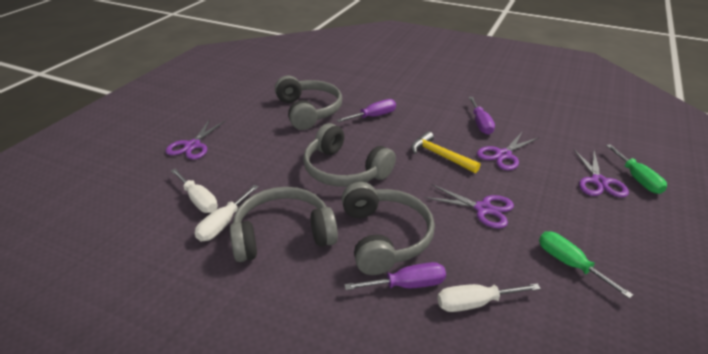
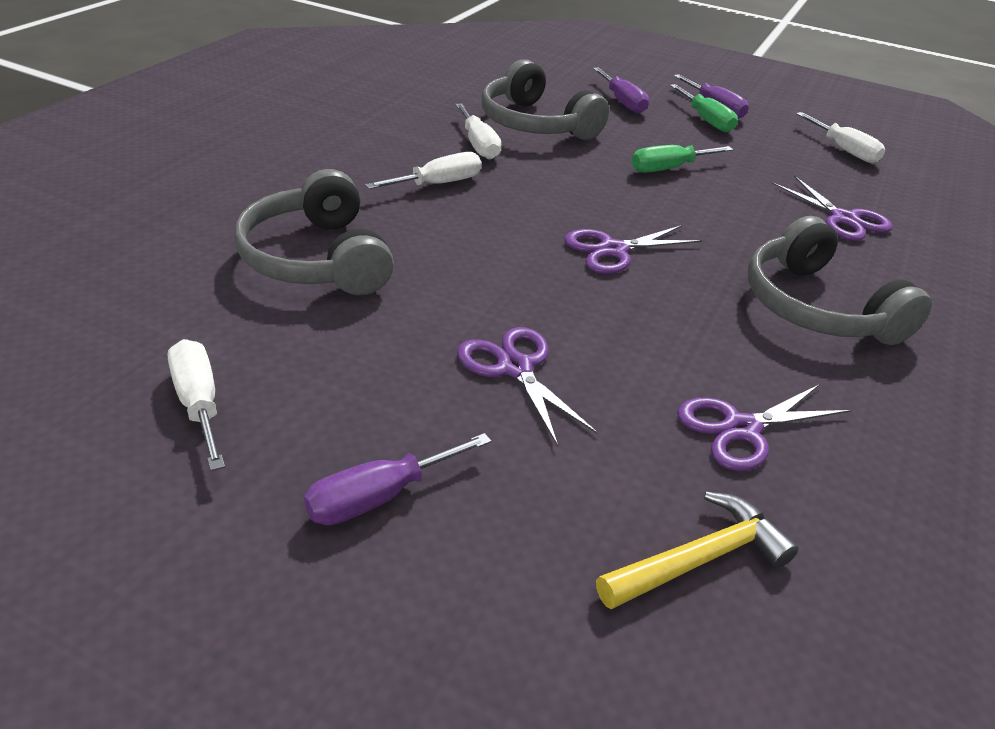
grey headphones: [230,187,338,262] [275,76,342,130] [303,123,396,187] [342,182,435,275] = 4 -> [234,169,394,295] [481,59,609,140] [748,216,932,345] = 3
white screwdriver: [171,168,218,213] [195,185,258,242] [437,283,541,312] = 3 -> [168,339,225,471] [365,152,481,189] [455,103,501,160] [796,112,885,163] = 4

